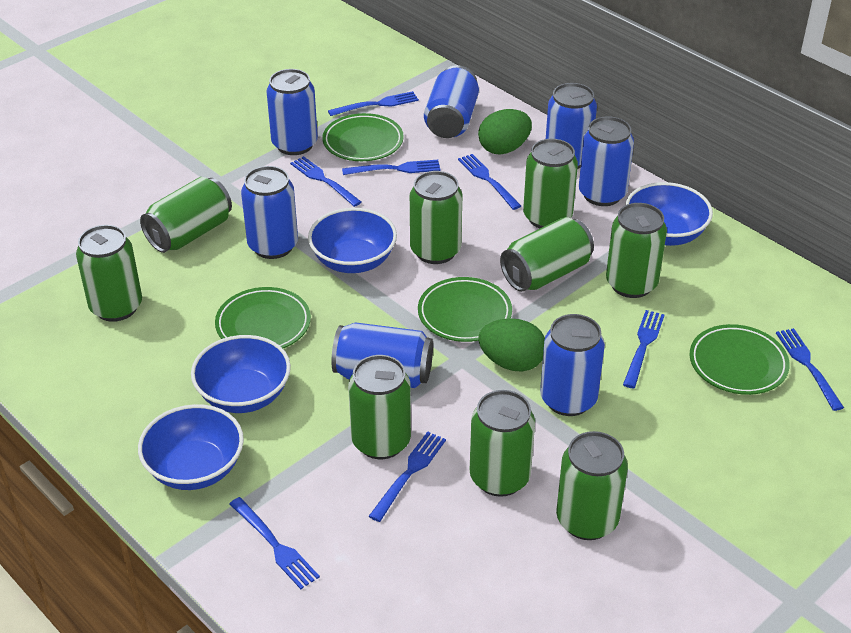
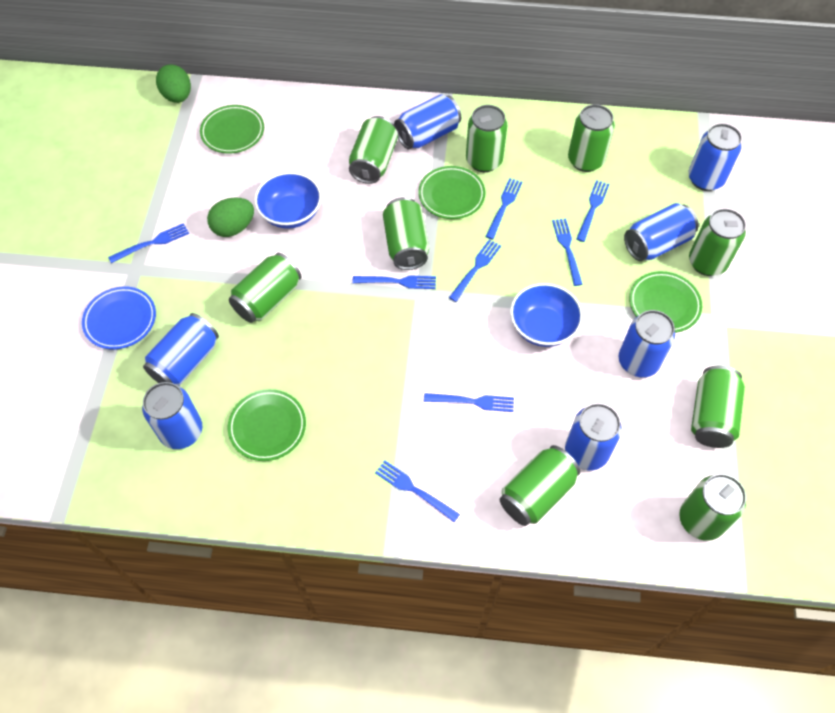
blue bowl: [138,404,244,490] [191,335,291,413] [308,208,397,273] [625,182,713,246] = 4 -> [254,172,322,229] [510,283,583,347] = 2
blue plate: none = 0 -> [82,286,156,350] = 1

